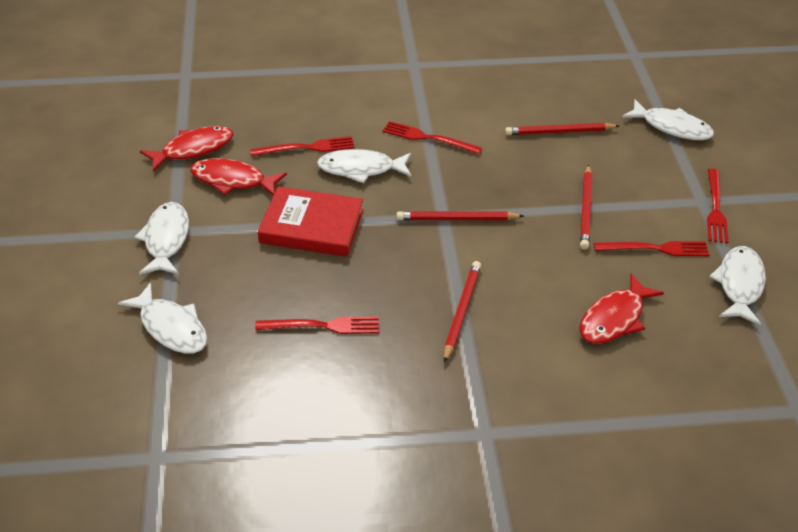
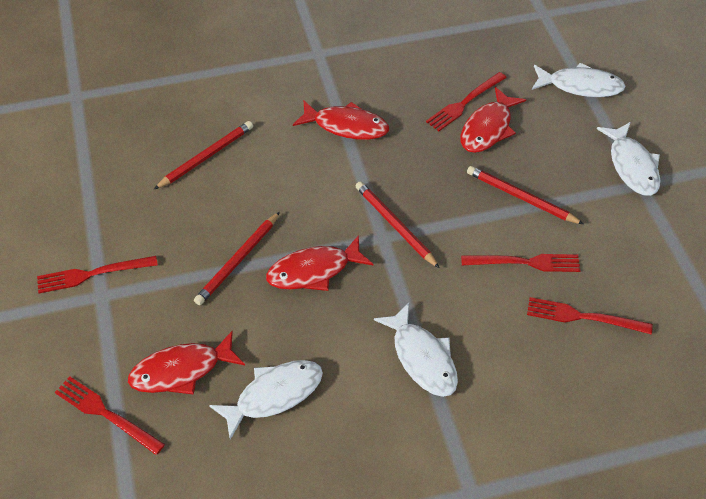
red book: [258,186,363,257] = 1 -> none = 0
red fish: [140,126,233,172] [190,158,287,196] [579,273,664,344] = 3 -> [128,331,245,395] [266,235,373,291] [293,101,389,140] [461,87,526,153] = 4
white fish: [118,283,207,354] [134,202,189,275] [317,149,412,183] [622,100,714,140] [709,246,766,326] = 5 -> [209,360,323,440] [374,303,458,397] [532,63,626,97] [597,122,660,196] = 4

